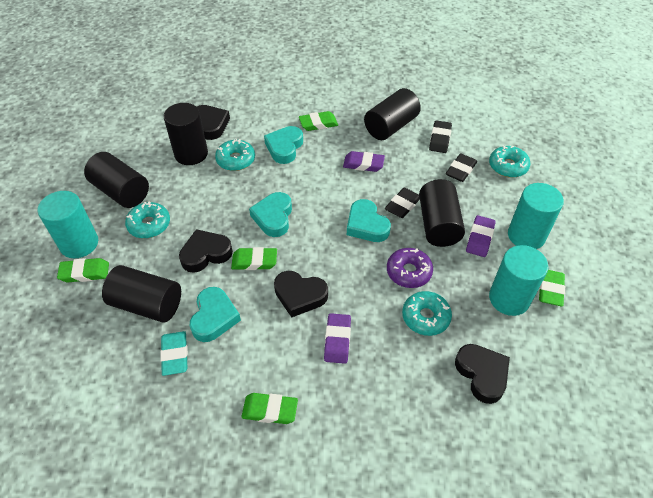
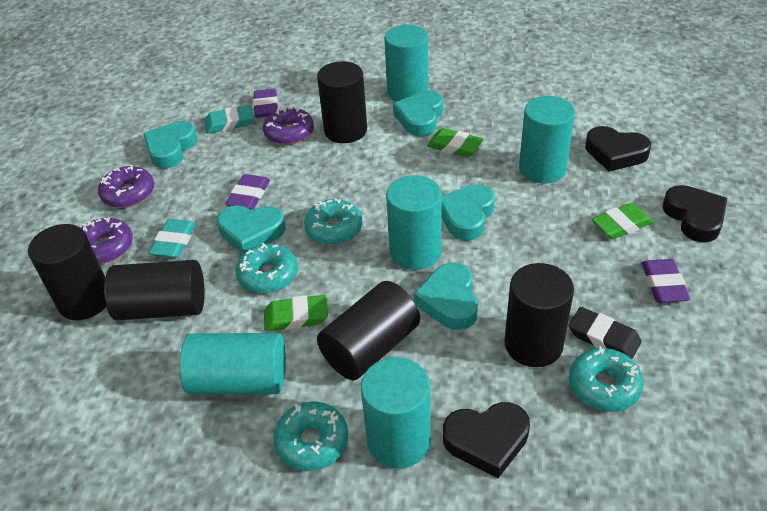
black eraser: [385,188,420,218] [429,120,452,153] [446,153,477,182] = 3 -> [569,307,642,359] = 1
black heart: [179,229,233,273] [197,105,230,140] [274,271,328,318] [455,344,510,404] = 4 -> [443,402,530,478] [585,126,651,172] [663,185,727,243] = 3
green eraser: [57,258,109,282] [231,247,277,270] [241,393,298,424] [299,111,338,131] [539,270,565,307] = 5 -> [264,295,328,331] [427,128,483,157] [592,203,653,239] = 3
purple donut: [387,248,433,288] = 1 -> [81,218,133,264] [98,165,154,208] [263,107,314,145] = 3
turquoise cylinder: [38,191,98,258] [489,245,548,316] [508,183,564,249] = 3 -> [180,333,286,394] [361,357,431,469] [384,25,429,102] [386,175,442,270] [519,96,575,183] = 5
turquoise eraser: [160,331,188,376] = 1 -> [149,219,196,258] [204,105,254,134] = 2
turquoise heart: [190,287,241,342] [249,192,292,237] [264,126,303,164] [347,199,391,242] = 4 -> [143,121,198,169] [217,205,285,254] [393,91,443,136] [414,263,478,330] [442,184,495,241] = 5

